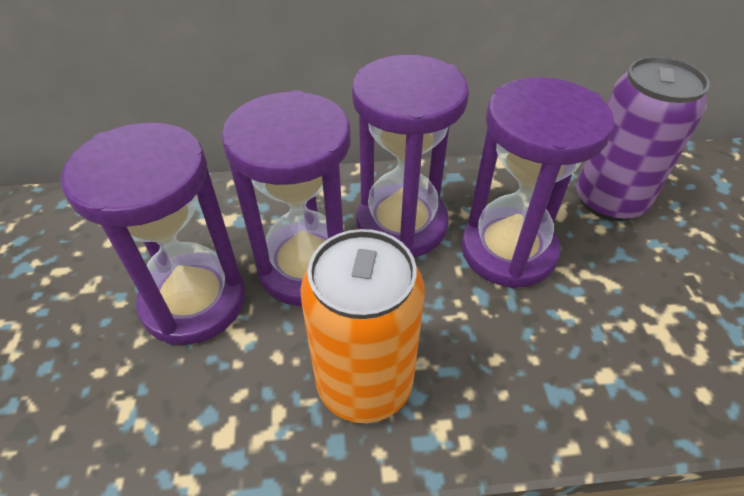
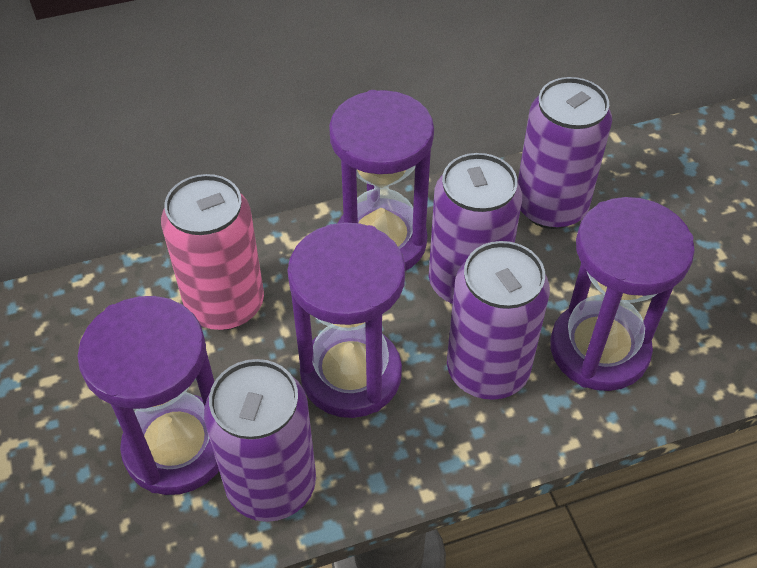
orange can: [300,229,425,423] = 1 -> none = 0
pink can: none = 0 -> [161,174,264,330] = 1
purple can: [576,56,710,221] = 1 -> [204,359,316,522] [429,153,522,304] [447,241,550,400] [518,77,612,229] = 4

